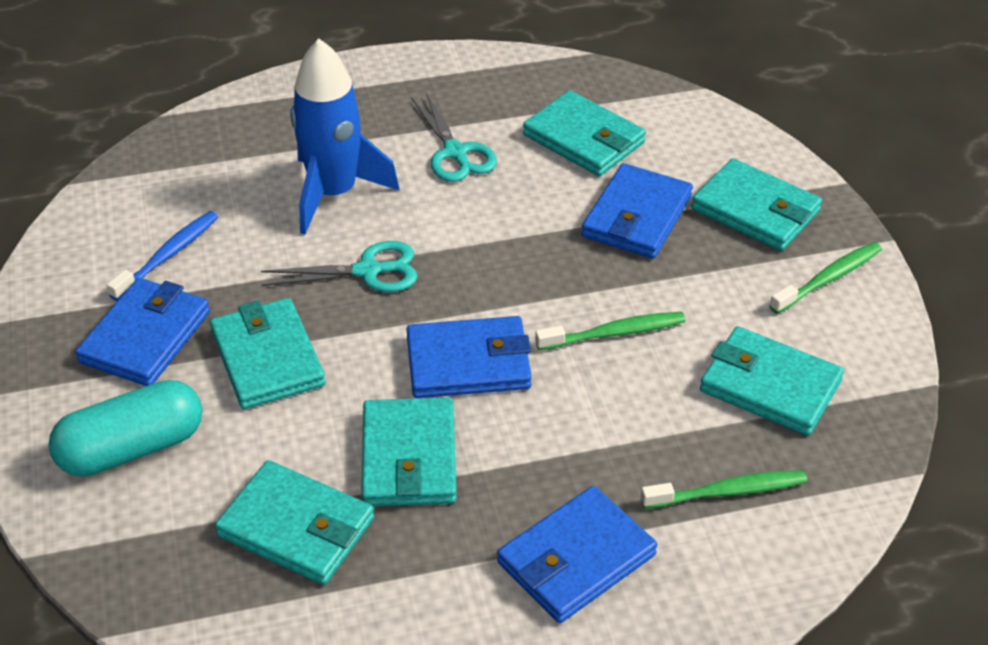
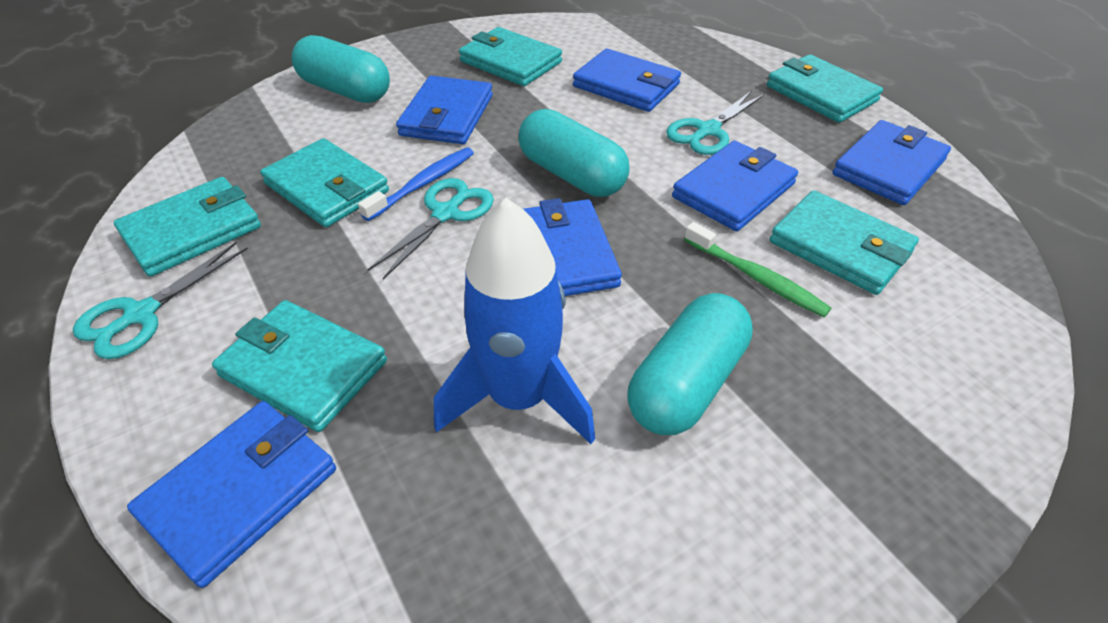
blue wallet: [75,278,210,386] [407,316,532,398] [497,486,657,623] [582,163,693,258] = 4 -> [127,401,336,588] [396,76,493,144] [523,198,622,296] [573,49,681,112] [672,141,798,231] [833,120,951,205] = 6
green toothbrush: [535,312,686,350] [641,470,807,509] [769,242,882,314] = 3 -> [684,222,831,317] = 1
turquoise capsule: [49,380,203,477] = 1 -> [292,35,390,103] [519,109,630,197] [627,293,753,435] = 3
turquoise scissors: [261,241,418,292] [412,93,497,182] = 2 -> [73,242,248,359] [367,178,494,279] [666,90,764,155] = 3

